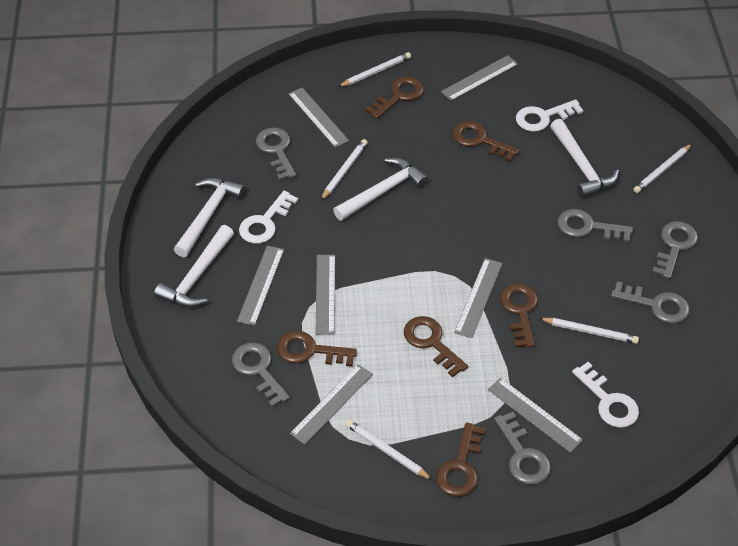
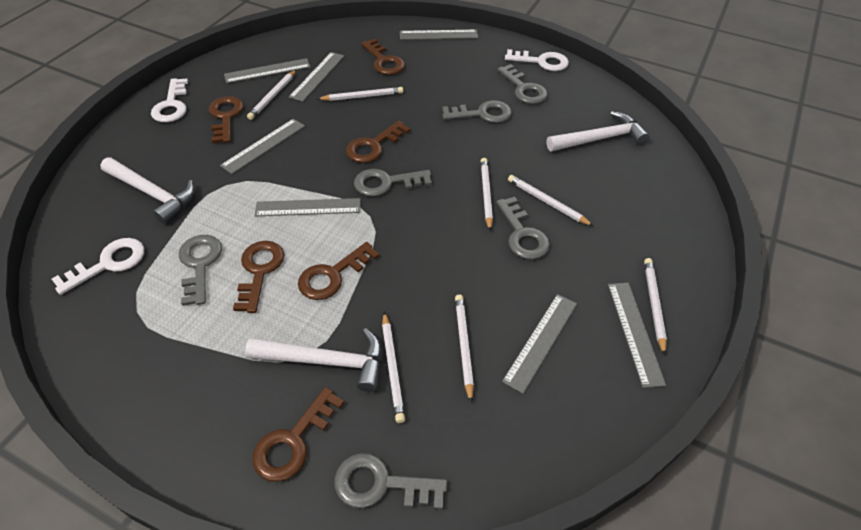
white hammer: [154,225,234,308] [174,178,246,257] [333,158,428,221] [550,119,619,198] = 4 -> [100,157,195,224] [245,328,382,392] [547,111,650,151] = 3
white pencil: [321,139,368,200] [338,52,411,87] [346,420,433,480] [539,318,639,344] [633,144,692,193] = 5 -> [247,70,296,120] [318,87,403,101] [382,312,405,423] [455,295,474,403] [481,158,493,231] [508,175,594,226] [644,258,667,356] = 7

